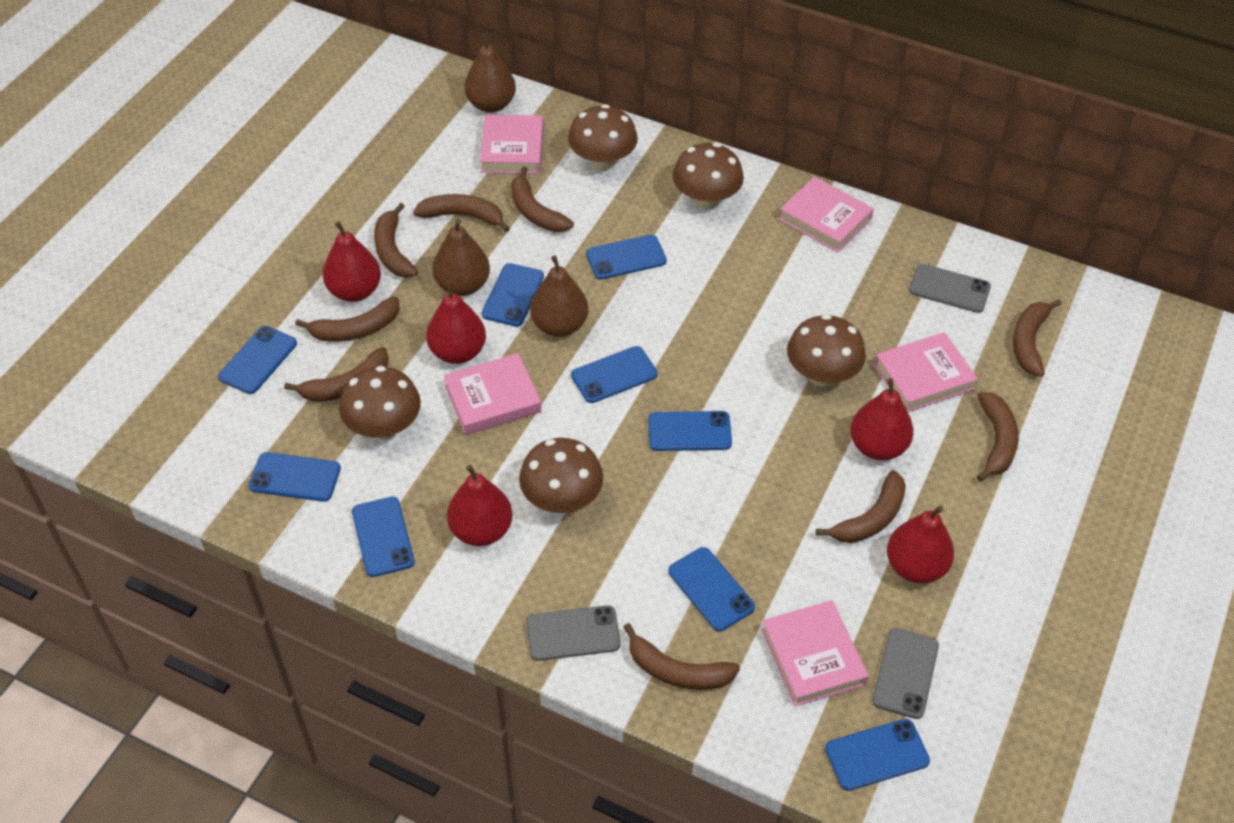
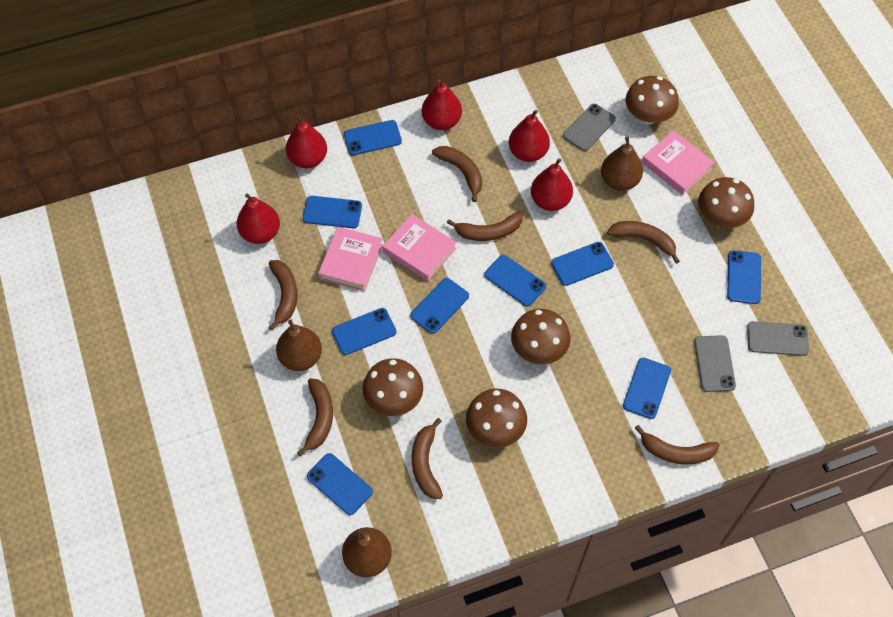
brown banana: [284,347,389,402] [295,297,400,342] [374,203,418,278] [413,194,510,232] [511,167,574,232] [623,623,740,690] [816,470,906,543] [976,392,1019,482] [1013,299,1062,377] = 9 -> [268,260,297,331] [297,378,333,456] [412,418,443,499] [432,146,482,202] [447,211,523,241] [607,221,680,264] [635,425,719,464] = 7
pink book: [443,353,541,435] [480,115,543,174] [761,600,868,707] [778,176,874,253] [874,332,978,412] = 5 -> [318,227,383,291] [383,214,457,281] [642,130,715,195] = 3

